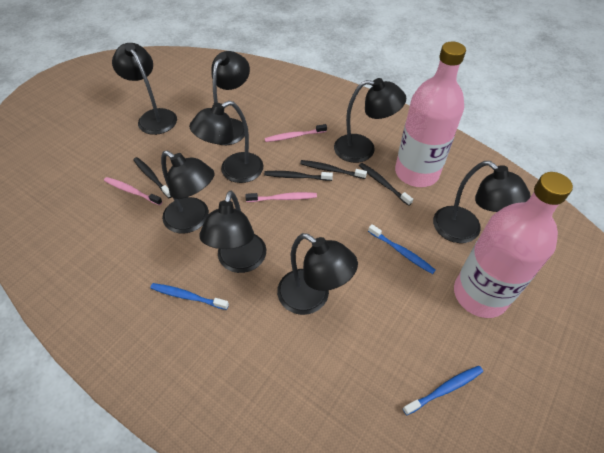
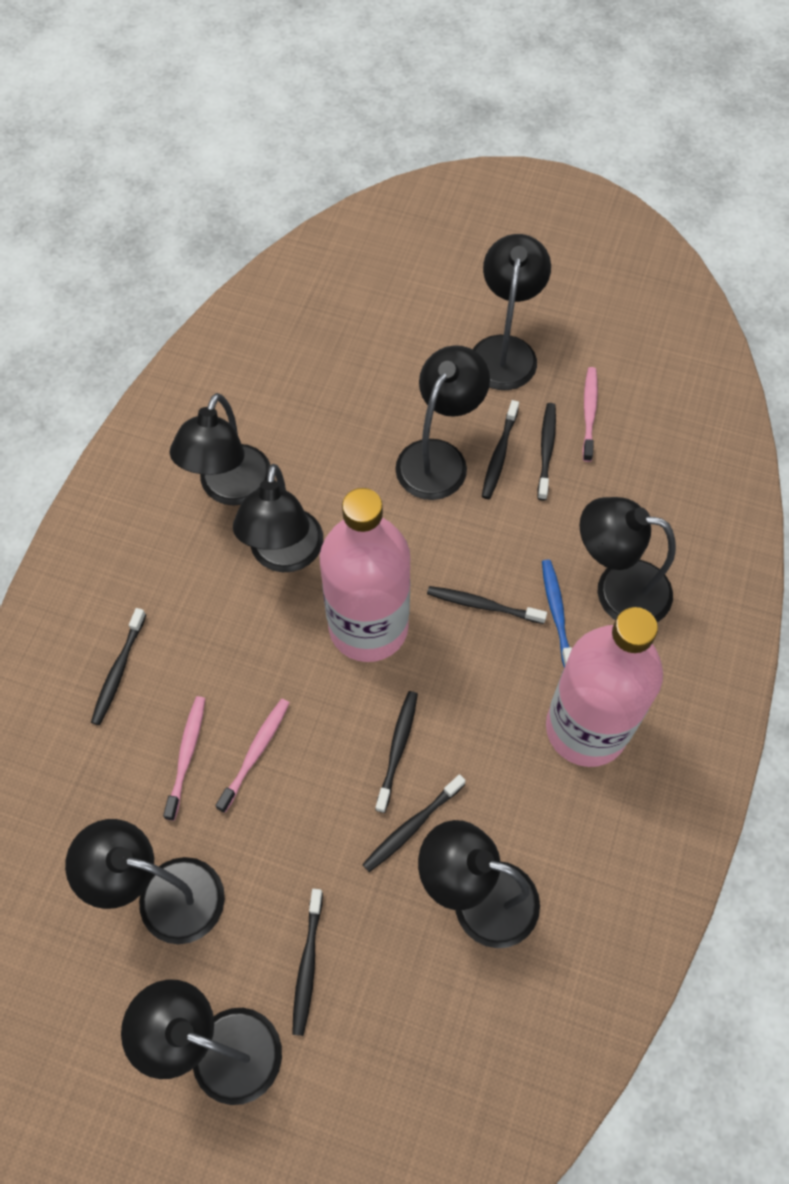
black toothbrush: [133,157,171,198] [264,171,333,181] [300,160,367,179] [359,163,413,206] = 4 -> [91,608,146,725] [292,889,323,1036] [362,774,466,872] [375,691,418,813] [427,586,547,624] [482,400,519,499] [538,403,556,500] = 7
blue toothbrush: [150,283,229,310] [368,224,436,274] [403,366,483,415] = 3 -> [542,560,572,668] = 1

